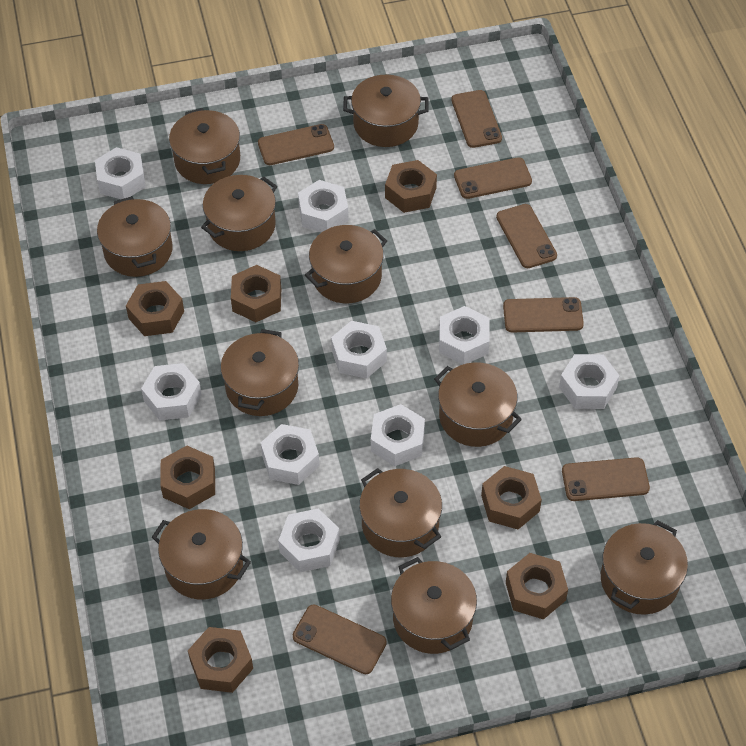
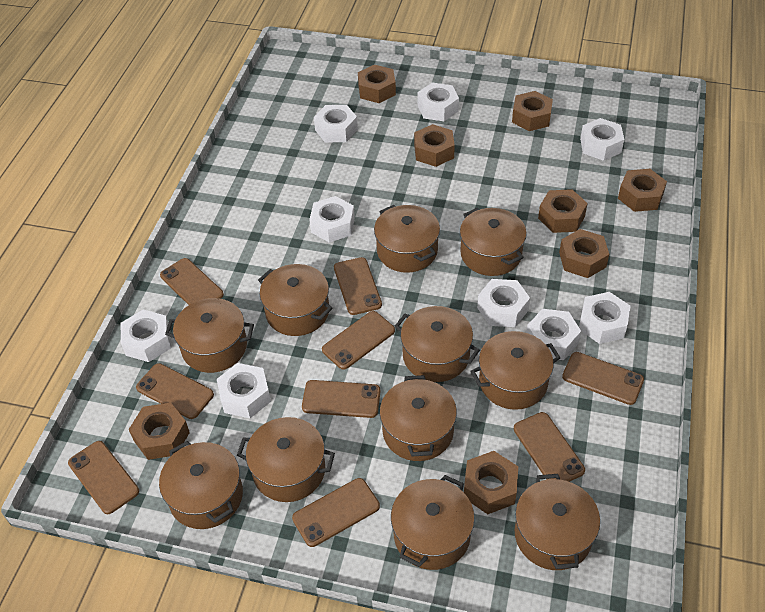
brown nut: [126,281,184,336] [160,446,215,509] [188,627,253,693] [231,265,281,322] [385,160,437,213] [481,466,542,529] [506,553,568,620] = 7 -> [129,403,190,460] [358,65,396,103] [414,124,455,167] [464,451,518,514] [512,91,553,131] [538,189,588,233] [559,229,609,278] [618,169,667,212] = 8
brown phone: [258,124,334,165] [293,605,387,674] [451,90,502,148] [454,157,532,199] [496,204,557,268] [503,297,584,333] [562,457,650,501] = 7 -> [68,441,139,514] [136,363,214,419] [160,258,224,305] [292,478,380,547] [302,380,381,418] [322,311,395,370] [334,257,382,315] [514,412,585,482] [562,352,644,405] = 9

